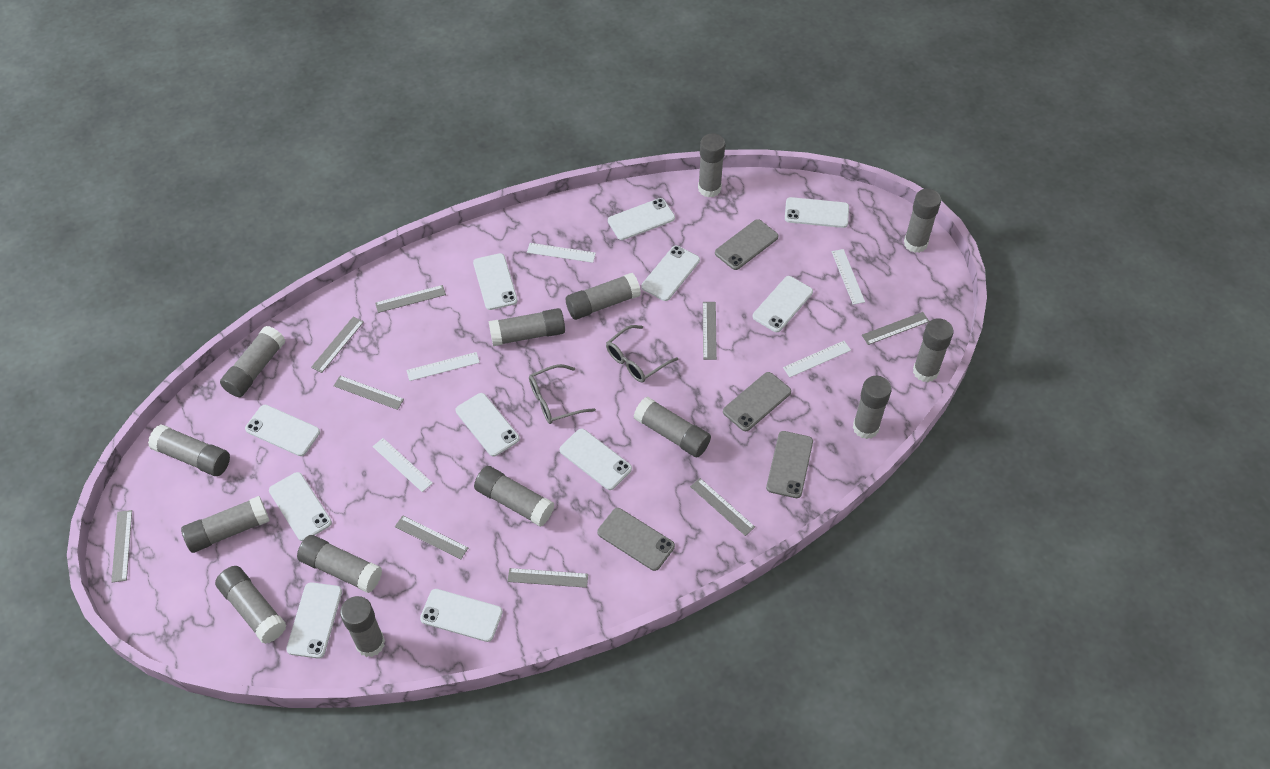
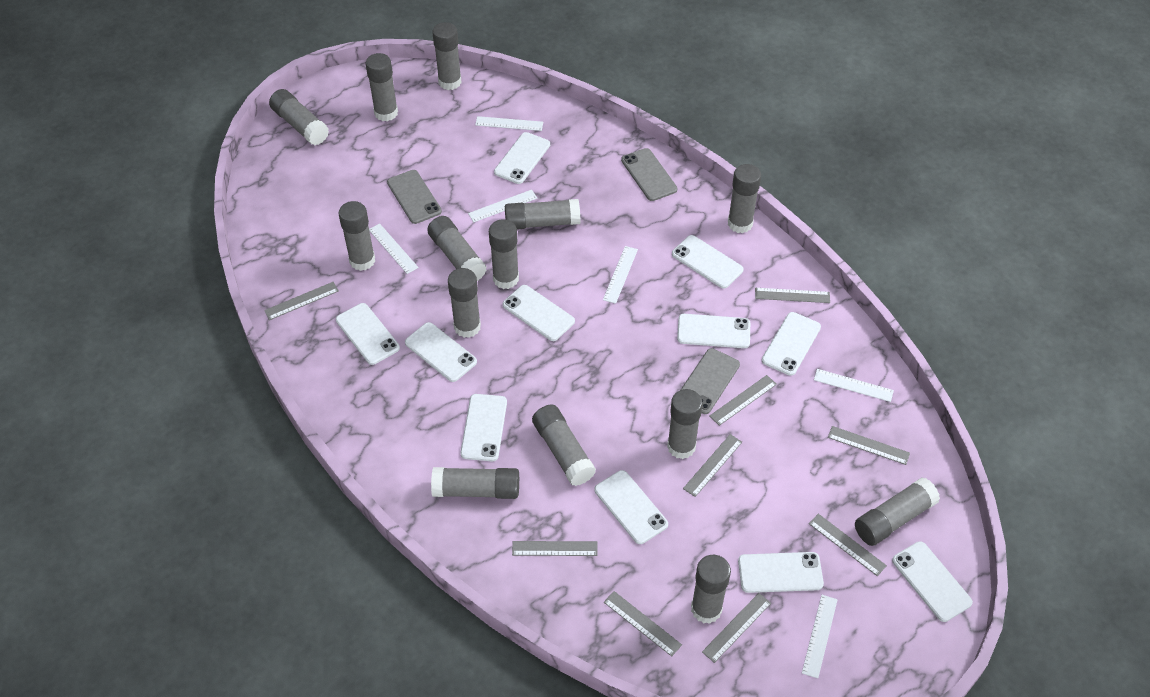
grey glasses: [529,364,596,424] [606,325,678,383] = 2 -> none = 0
grey phone: [597,508,675,571] [715,219,779,270] [723,372,791,431] [766,431,813,498] = 4 -> [387,170,442,224] [621,148,677,201] [681,348,740,414] = 3
white ruler: [372,438,433,492] [406,352,480,381] [527,243,596,263] [783,341,851,377] [832,249,865,305] = 5 -> [369,223,419,274] [468,190,537,222] [475,116,543,131] [603,246,638,304] [802,595,838,678] [814,369,894,402] = 6

